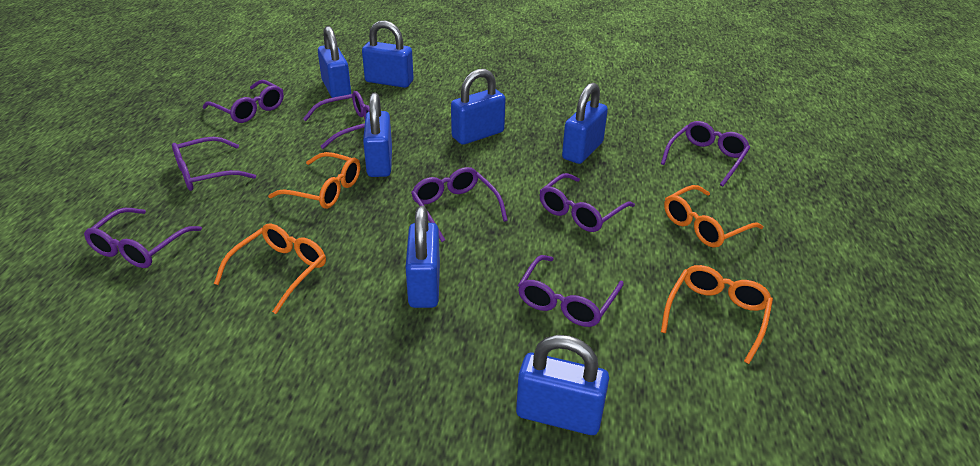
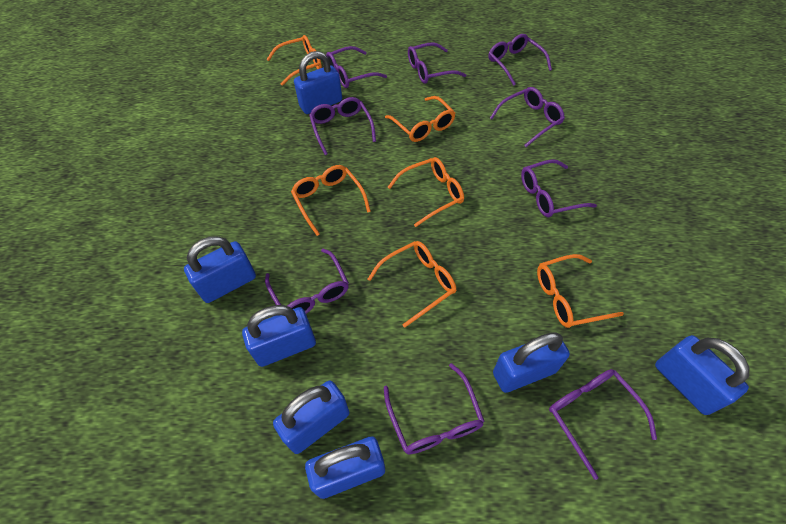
orange glasses: [214,224,326,314] [268,152,360,209] [661,265,773,364] [664,185,763,248] = 4 -> [267,35,322,86] [291,165,371,236] [368,241,456,328] [385,96,456,142] [388,157,464,227] [537,254,624,328] = 6
purple glasses: [84,208,202,268] [172,137,256,191] [203,80,284,123] [303,91,370,149] [411,167,508,242] [518,255,624,327] [540,173,635,232] [661,121,750,187] = 8 -> [265,249,349,314] [309,97,376,155] [326,46,387,88] [384,363,485,454] [408,42,466,84] [488,34,552,86] [490,87,565,147] [521,159,597,217] [549,369,657,480] = 9

